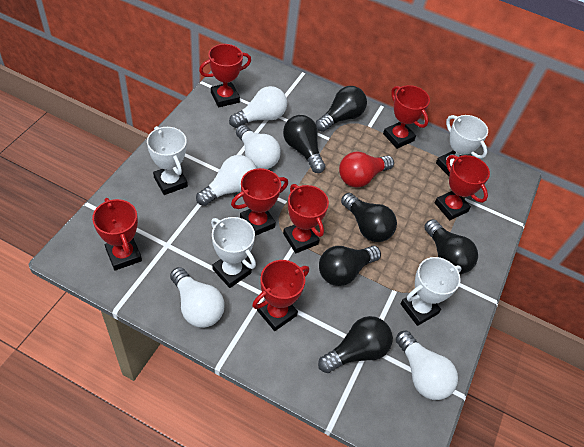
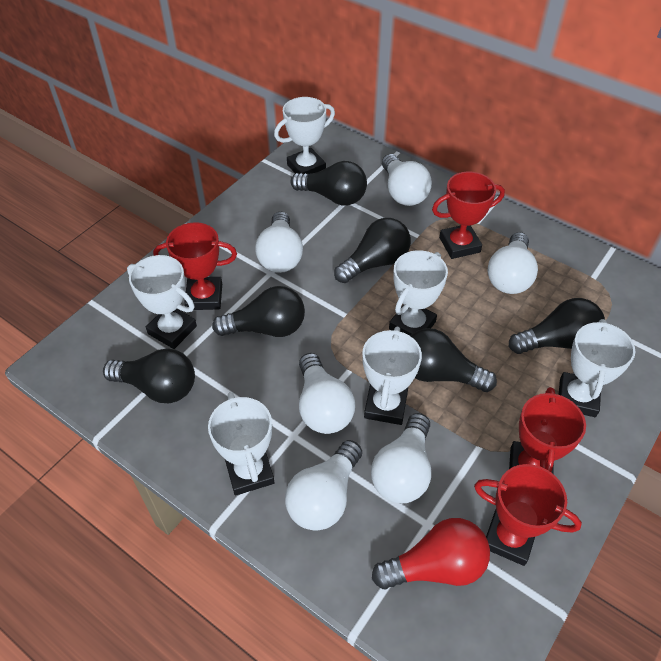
red trophy: [92,198,142,271] [199,44,251,107] [231,168,288,236] [252,260,309,331] [283,184,329,253] [383,85,430,149] [434,155,490,220] = 7 -> [153,222,237,310] [432,172,505,259] [474,464,582,566] [509,387,586,474] = 4
white light bulb: [170,267,225,328] [196,155,257,206] [229,86,287,128] [236,125,281,169] [396,331,458,400] = 5 -> [255,211,303,273] [285,440,362,531] [299,353,355,434] [371,413,431,503] [382,154,432,206] [487,232,538,294] = 6
white trophy: [147,126,188,195] [211,217,256,288] [400,257,462,326] [436,115,488,176] = 4 -> [127,255,197,349] [208,392,274,496] [274,97,335,174] [362,327,422,425] [389,250,448,336] [559,319,635,417] = 6

